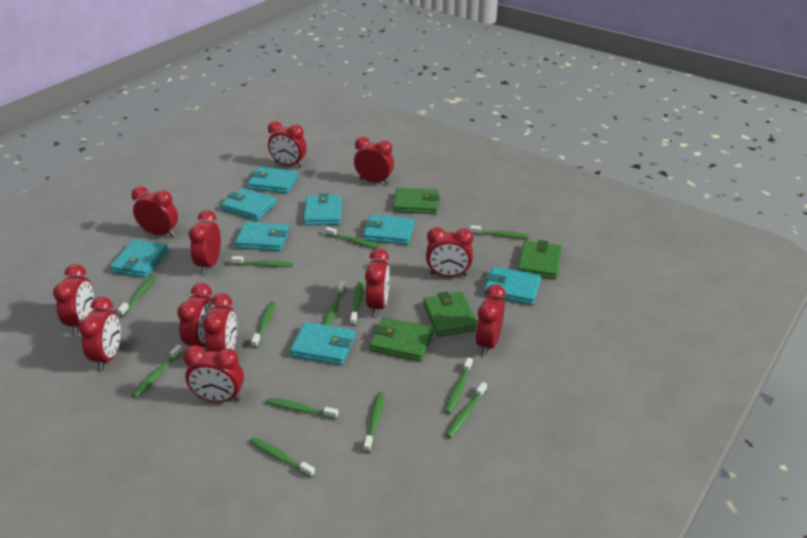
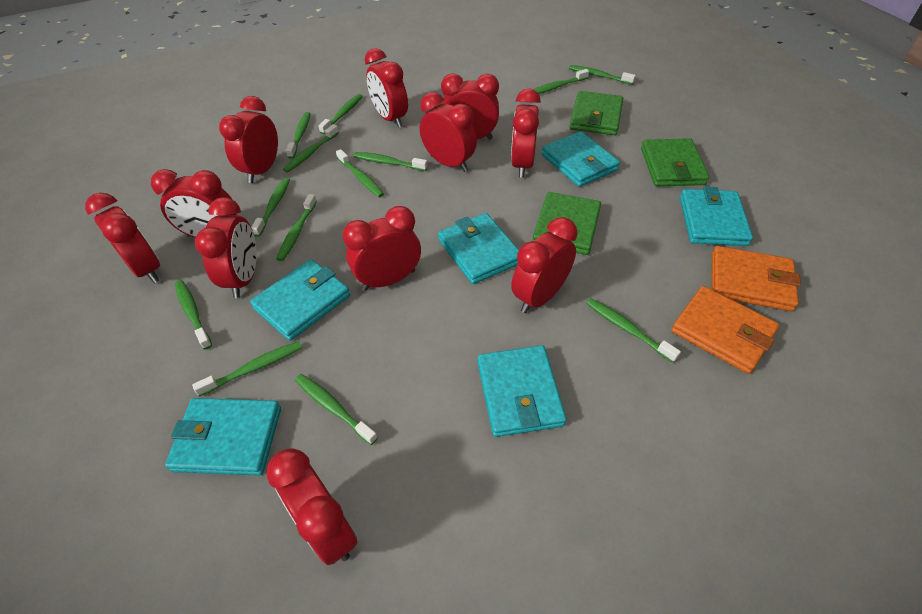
green wallet: [370,317,433,362] [393,188,440,214] [423,291,477,337] [518,240,562,279] = 4 -> [532,192,601,255] [569,91,623,135] [641,138,709,186] = 3
orange wallet: none = 0 -> [671,286,779,374] [711,246,801,311] = 2
red clock: [53,264,94,334] [79,297,121,370] [131,186,178,237] [177,283,216,347] [183,345,244,402] [189,210,221,274] [203,293,237,352] [268,121,307,167] [354,137,394,184] [365,248,390,317] [426,227,473,277] [475,284,506,355] = 12 -> [85,193,160,283] [151,169,236,238] [195,197,257,298] [219,96,278,183] [267,448,357,565] [343,206,421,290] [365,48,408,128] [420,92,477,172] [441,73,499,140] [511,89,541,178] [511,217,578,313] = 11
turquoise wallet: [110,239,168,278] [221,188,277,220] [235,221,289,251] [248,167,298,193] [290,322,355,365] [304,193,342,225] [363,215,414,245] [484,266,541,305] = 8 -> [165,398,281,476] [250,259,350,341] [438,213,519,284] [478,345,567,437] [542,131,620,187] [680,186,753,246] = 6

